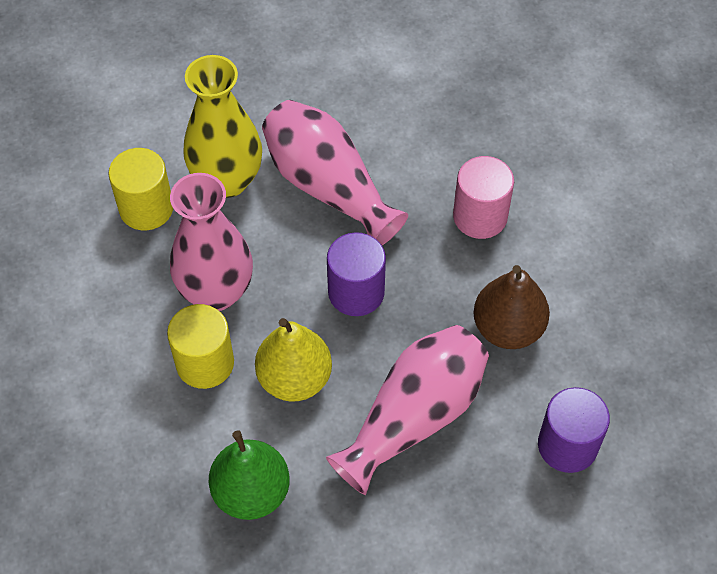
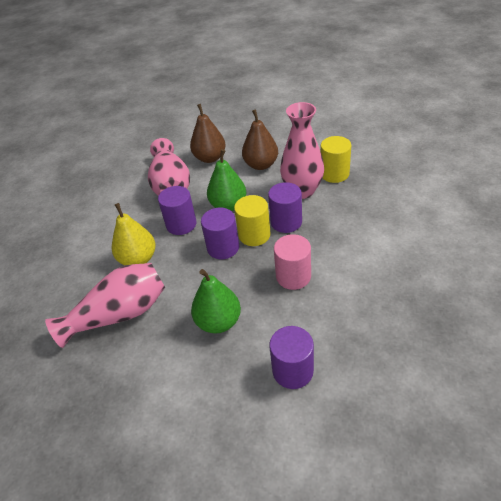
brown pear: [473,265,550,349] = 1 -> [190,104,226,163] [242,109,278,170] = 2
green pear: [209,430,290,520] = 1 -> [191,269,241,334] [207,149,246,211] = 2
purple cylinder: [327,232,386,316] [538,387,610,473] = 2 -> [158,186,197,235] [201,208,239,259] [268,182,302,233] [269,326,314,389] = 4
yellow vase: [183,55,262,198] = 1 -> none = 0

